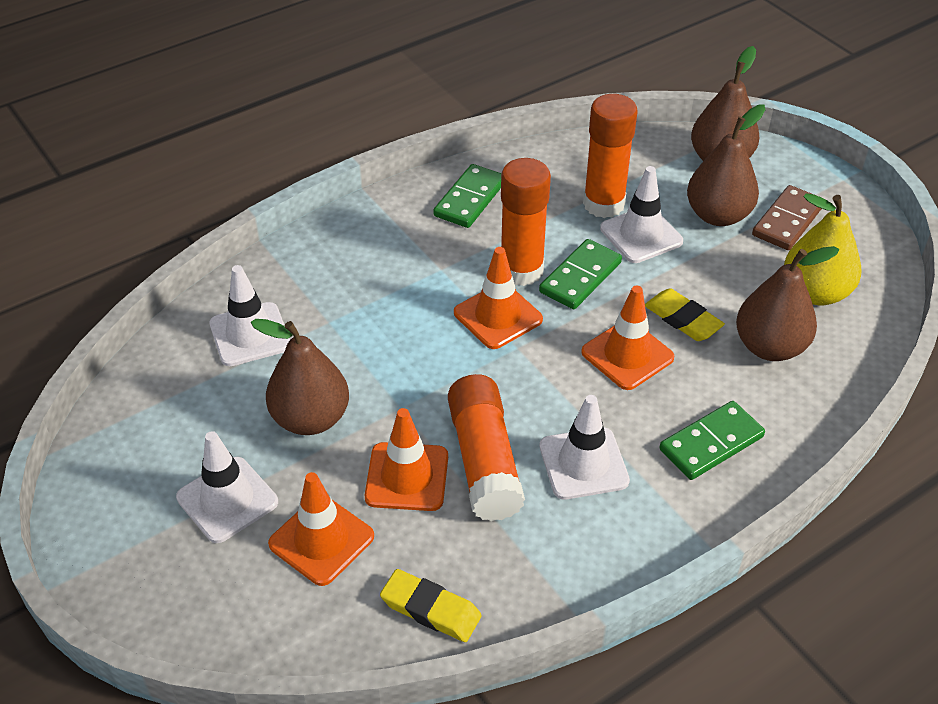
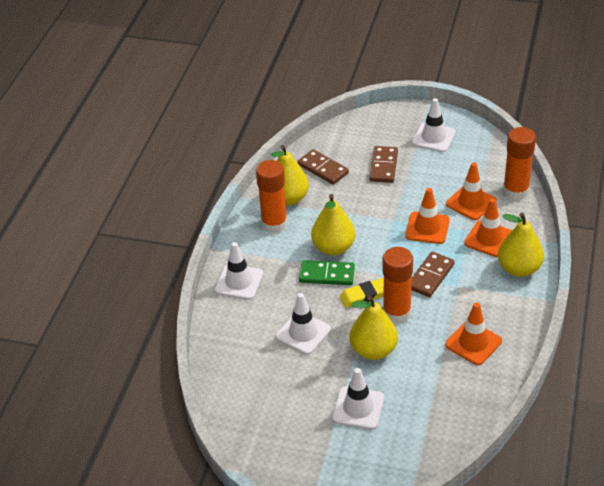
brown domino: [752,185,822,250] = 1 -> [297,149,349,185] [369,146,398,183] [411,252,455,297] = 3
brown pear: [251,319,349,435] [687,104,766,226] [691,46,759,161] [736,246,839,361] = 4 -> none = 0
green domino: [433,164,502,228] [539,239,622,309] [659,401,765,480] = 3 -> [299,260,355,285] = 1
yellow eraser: [380,569,482,642] [645,288,725,341] = 2 -> [340,278,384,308] = 1
yellow pear: [784,193,862,305] = 1 -> [271,145,309,205] [311,194,355,255] [350,296,398,360] [498,213,544,277] = 4

